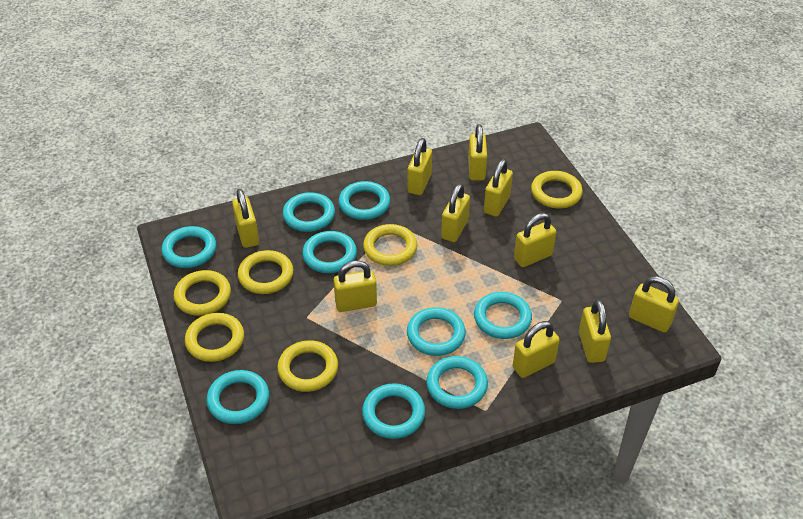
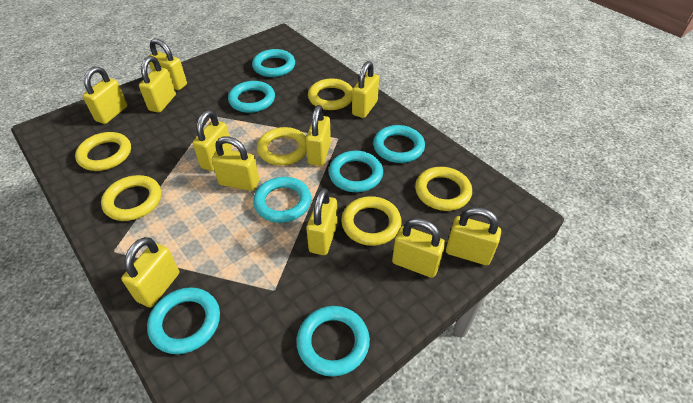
turquoise ring: [161,226,216,268] [206,370,269,424] [283,192,335,232] [302,231,357,273] [339,181,390,220] [362,383,425,439] [407,307,466,356] [426,356,488,409] [474,292,532,339] = 9 -> [147,287,220,354] [228,81,275,113] [252,49,295,77] [253,177,311,223] [297,306,370,377] [329,151,383,192] [373,125,425,163] = 7
yellow padlock: [232,189,259,248] [333,260,377,312] [407,138,432,195] [441,184,470,242] [468,124,487,181] [484,159,513,217] [513,321,560,378] [514,213,556,267] [579,299,611,363] [629,276,679,333] = 10 -> [83,66,128,124] [121,237,179,308] [139,56,176,113] [149,39,187,90] [193,110,232,171] [212,136,259,191] [306,105,331,166] [306,188,338,255] [352,61,379,118] [392,218,445,278] [446,207,501,265] = 11

